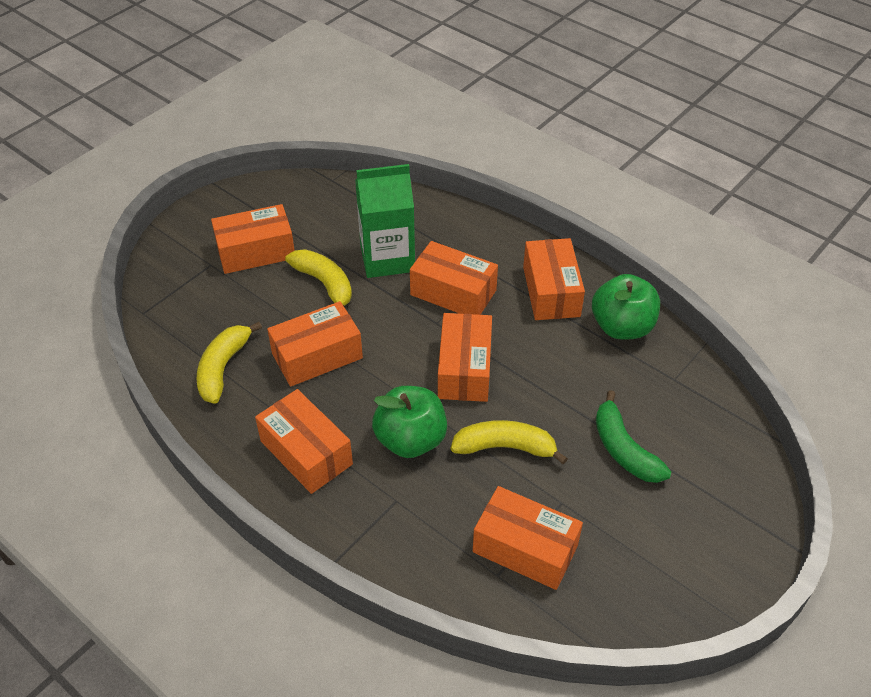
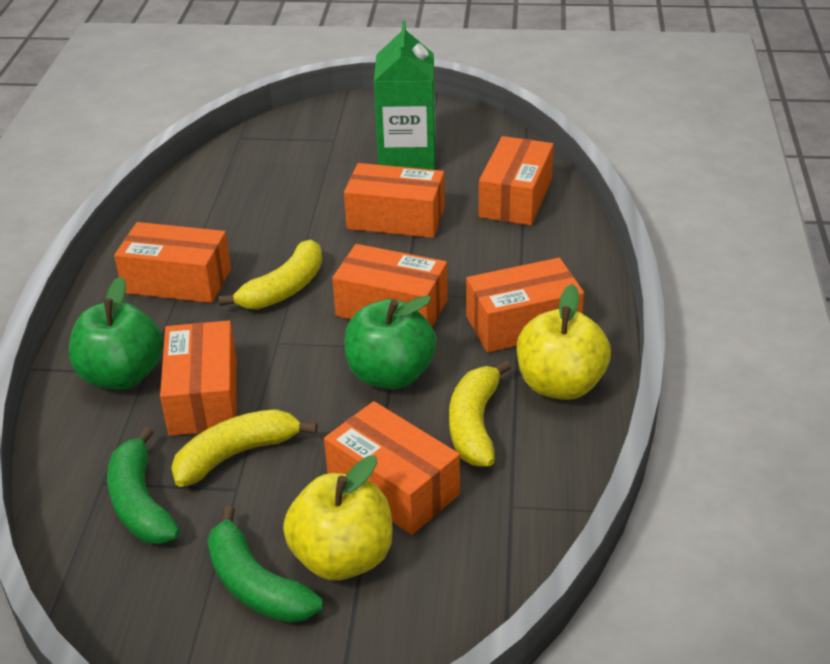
green banana: [596,390,671,483] = 1 -> [107,427,180,544] [207,506,323,623] = 2
yellow apple: none = 0 -> [283,456,393,580] [517,284,611,400] = 2

